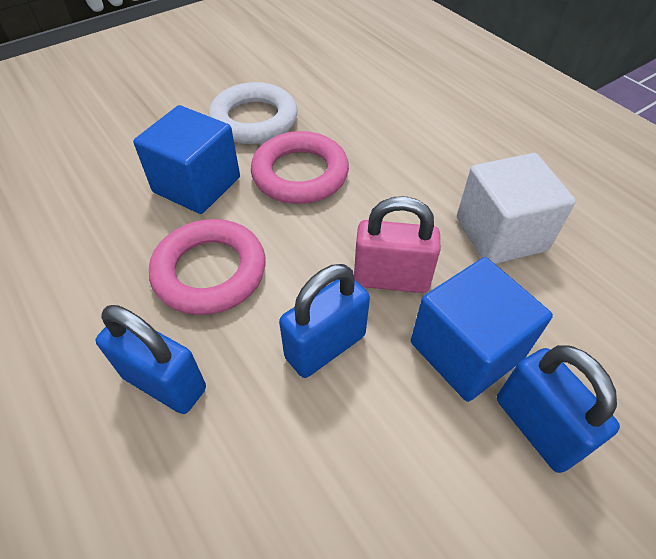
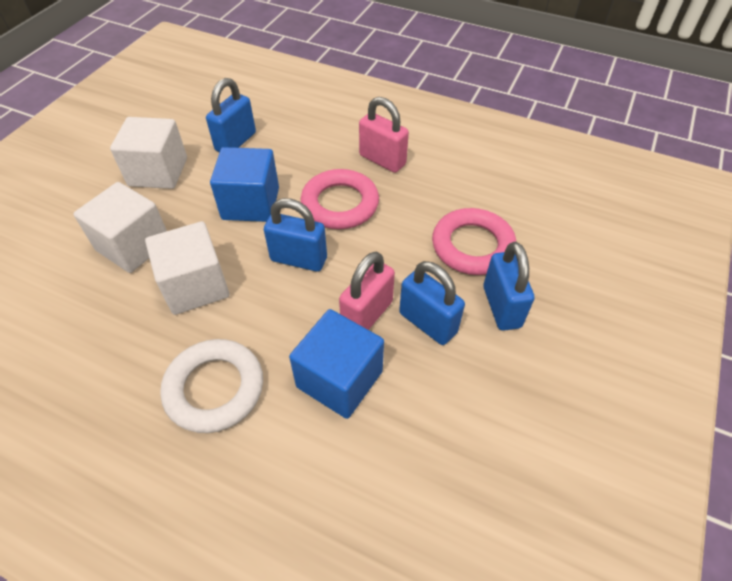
blue padlock: [95,305,206,414] [279,264,370,378] [497,345,620,473] = 3 -> [206,78,256,152] [264,198,327,272] [399,261,465,345] [483,242,534,331] = 4
pink padlock: [354,196,440,293] = 1 -> [339,252,395,330] [359,97,409,173] = 2
white cube: [457,153,576,264] = 1 -> [73,182,167,273] [110,117,187,189] [145,221,230,315] = 3

